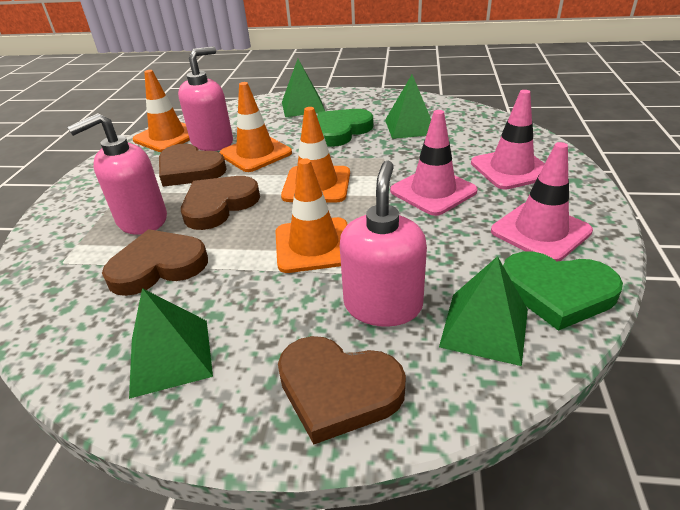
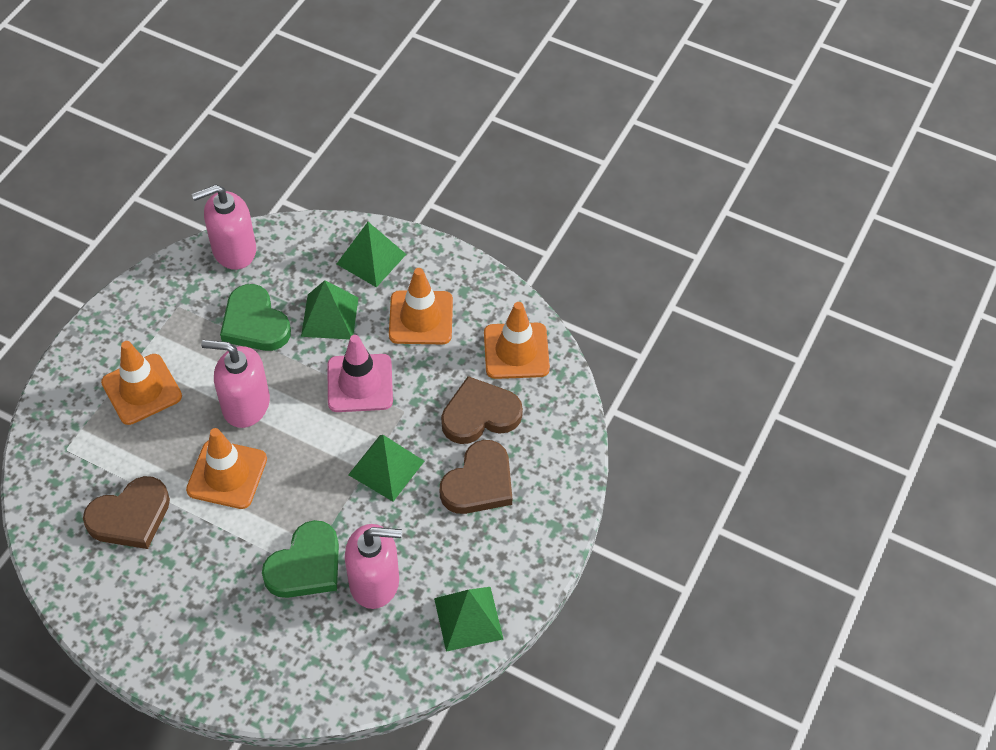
brown heart: [102,229,208,296] [159,144,227,187] [181,176,260,230] [278,336,406,444] = 4 -> [83,476,170,549] [440,440,512,514] [441,376,523,444] = 3
pink traffic cone: [390,110,478,216] [471,90,545,190] [491,142,593,261] = 3 -> [327,335,393,412] = 1

